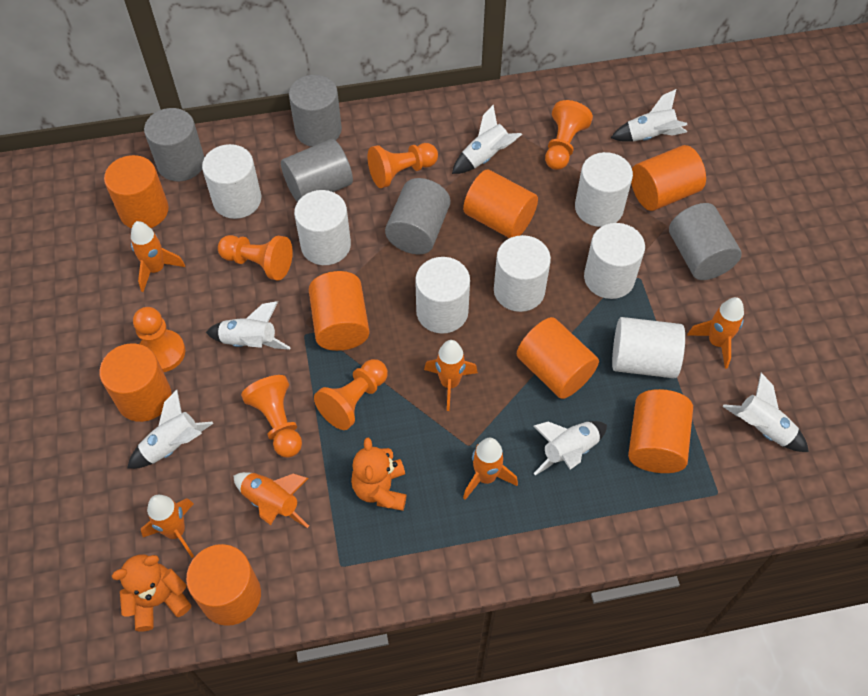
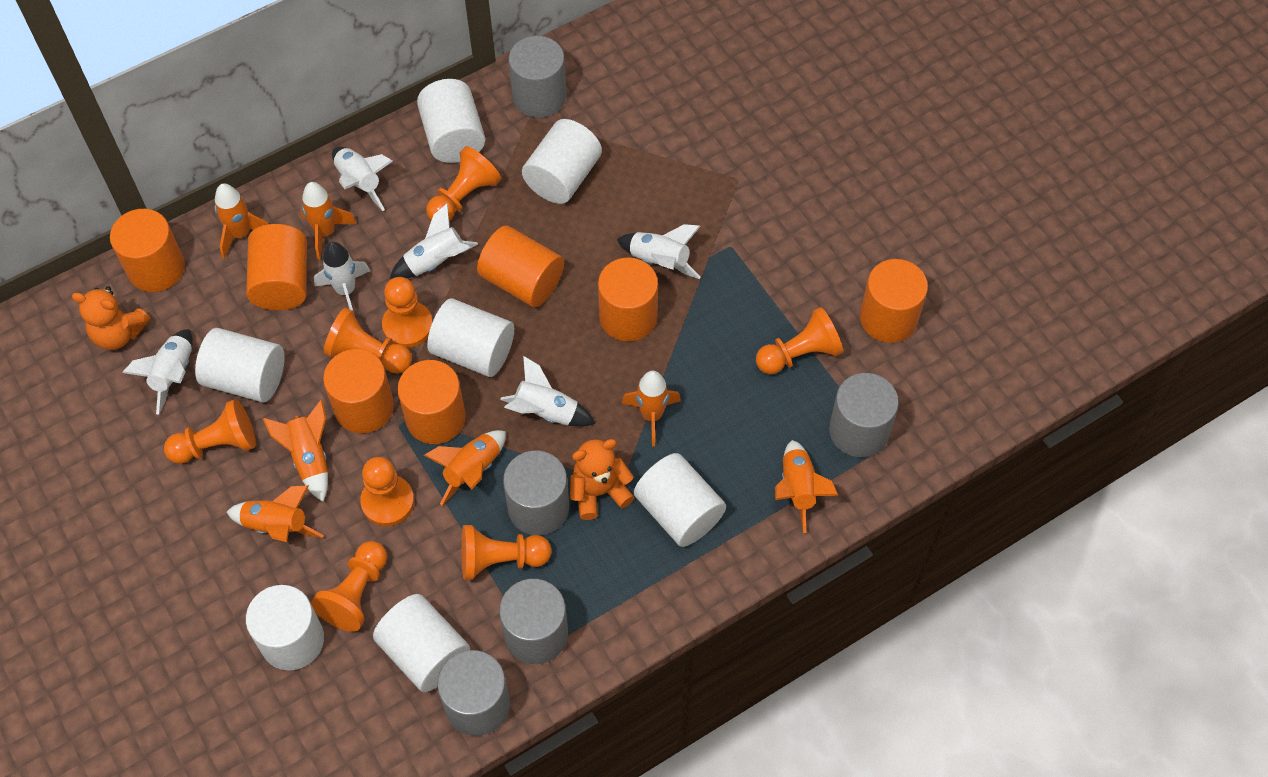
orange cylinder: [99,343,172,422] [104,155,169,228] [186,544,261,626] [309,271,370,351] [463,169,538,238] [517,317,599,399] [628,389,693,473] [631,145,706,211] = 8 -> [110,209,185,292] [246,224,307,310] [323,349,394,433] [397,360,466,444] [477,226,564,307] [598,257,658,341] [860,259,928,343] = 7
orange pawn: [133,307,185,372] [218,235,293,281] [241,375,302,458] [314,359,388,430] [368,143,438,188] [545,100,593,170] = 6 -> [164,399,256,464] [311,541,387,632] [324,308,412,374] [360,457,414,526] [382,277,433,348] [426,146,501,221] [461,525,552,580] [756,307,843,374] = 8
orange rocket: [131,221,185,292] [141,495,195,558] [234,472,309,528] [424,340,478,411] [463,438,518,500] [687,297,744,369] = 6 -> [215,183,268,259] [227,485,324,542] [263,400,328,502] [300,182,357,260] [424,430,506,505] [622,371,681,447] [775,440,839,533] = 7

